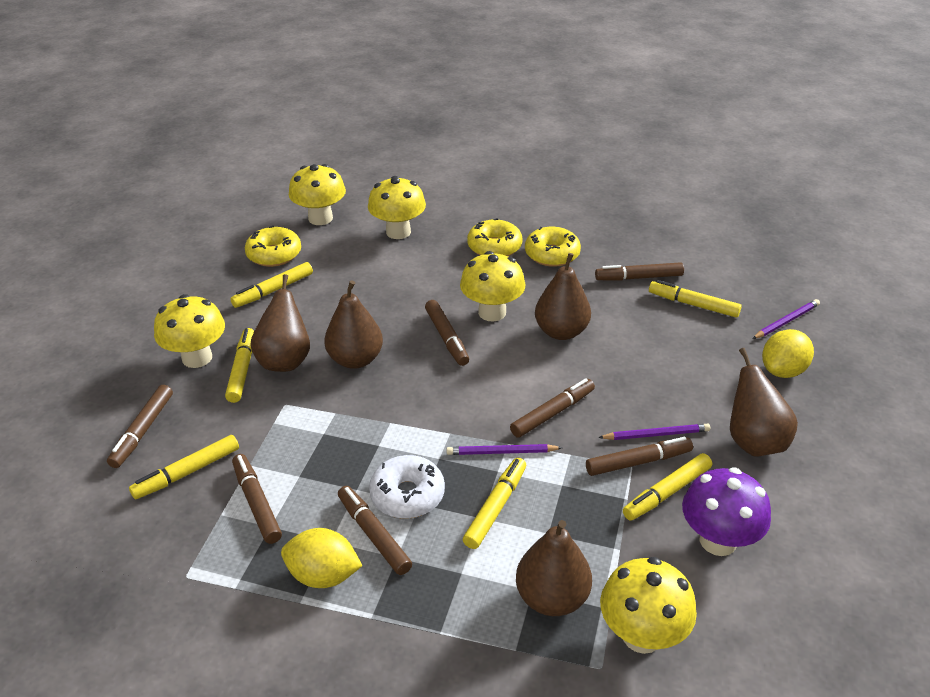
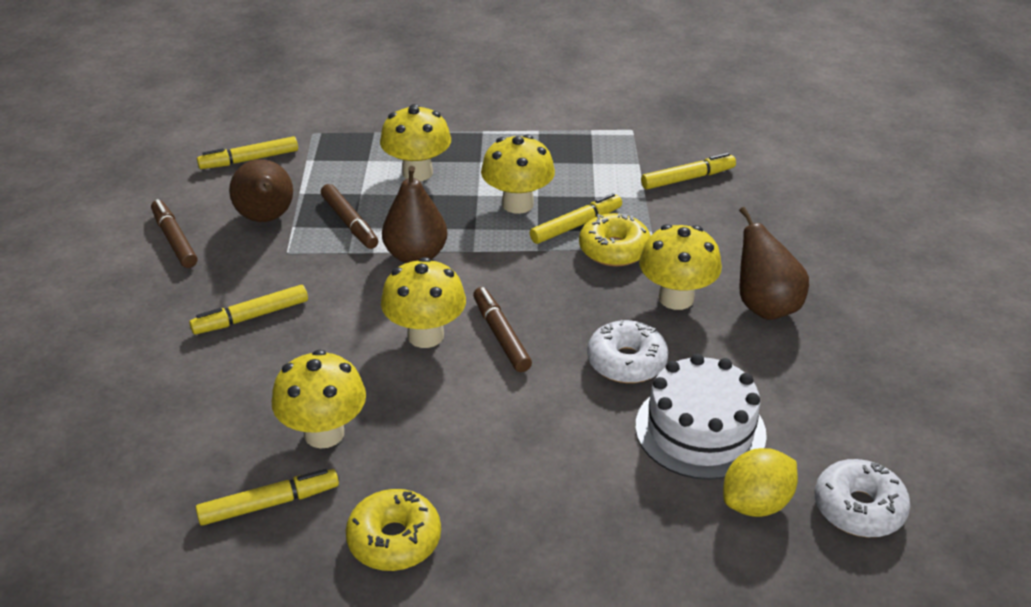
brown marker: [107,385,173,468] [232,454,282,544] [338,486,412,575] [425,300,469,366] [510,378,595,438] [586,437,693,476] [595,262,684,281] = 7 -> [151,199,197,268] [321,184,378,249] [473,287,532,372] = 3
brown pear: [250,274,310,372] [324,280,383,369] [516,520,592,616] [535,253,591,340] [730,348,798,457] = 5 -> [229,159,293,222] [382,166,447,263] [739,207,809,320] = 3
purple mushroom: [682,467,771,556] = 1 -> none = 0
purple pencil: [447,444,562,455] [598,424,710,440] [752,299,820,339] = 3 -> none = 0
white cake: none = 0 -> [635,354,767,480] = 1
white donut: [369,455,445,519] = 1 -> [587,320,669,383] [815,459,910,537] = 2
yellow donut: [245,226,301,267] [467,218,522,256] [525,227,581,267] = 3 -> [346,489,441,571] [579,213,650,267] = 2
yellow lemon: [281,528,363,588] [762,329,814,378] = 2 -> [723,448,798,517] = 1
yellow marker: [129,435,239,499] [225,328,254,403] [230,262,313,308] [463,458,526,549] [623,453,712,521] [649,280,742,317] = 6 -> [189,285,308,335] [196,469,339,526] [197,136,298,169] [530,193,622,244] [641,153,736,189] = 5

